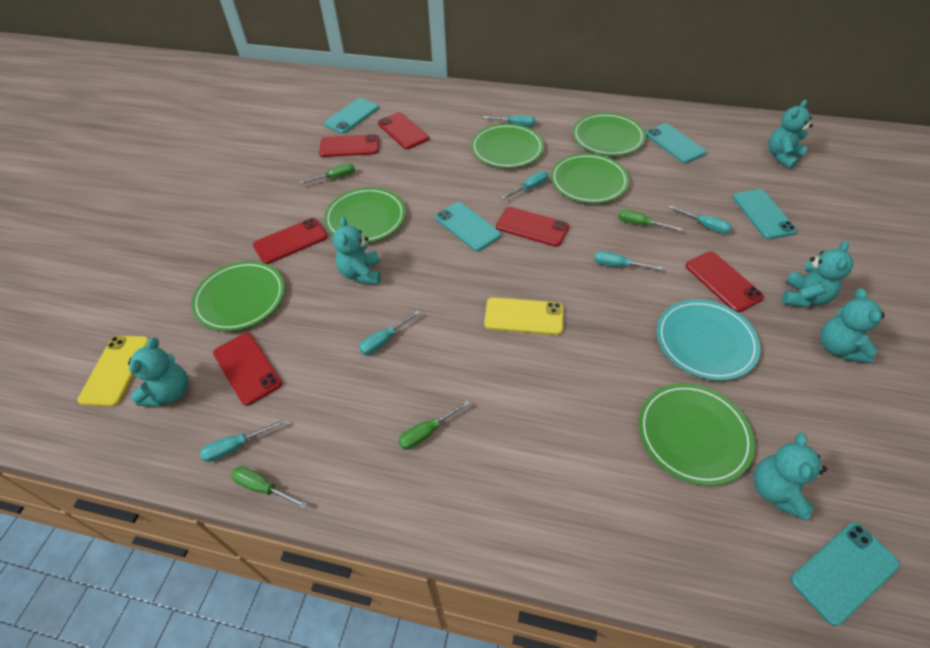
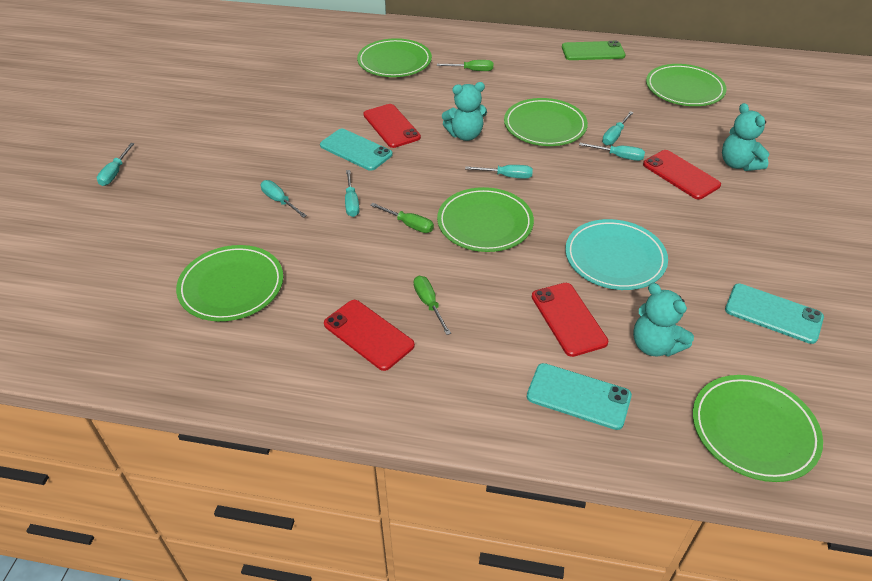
green phone: none = 0 -> [562,41,625,60] = 1
green screwdriver: [231,466,308,509] [299,163,355,184] [398,401,470,450] [618,209,683,231] = 4 -> [370,203,434,233] [414,276,451,335] [437,60,493,71] = 3
red phone: [213,333,282,406] [253,218,328,264] [319,134,379,157] [378,112,429,149] [496,207,569,247] [685,251,764,312] = 6 -> [324,300,415,371] [363,104,421,148] [532,283,608,357] [643,150,721,199] = 4
turquoise phone: [324,98,379,133] [435,202,501,251] [645,123,706,163] [733,189,797,239] [790,522,900,626] = 5 -> [320,129,393,171] [527,363,632,430] [725,284,824,344] = 3
turquoise teddy bear: [128,337,188,406] [333,217,381,284] [754,432,827,520] [768,100,813,169] [782,241,853,308] [820,288,884,363] = 6 -> [442,82,487,141] [633,283,694,357] [722,103,769,171] = 3
yellow phone: [77,335,149,407] [484,297,564,335] = 2 -> none = 0

